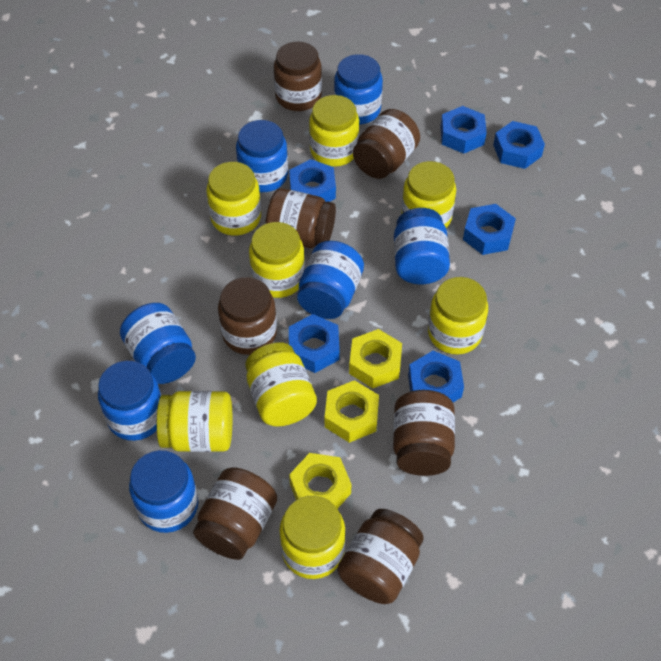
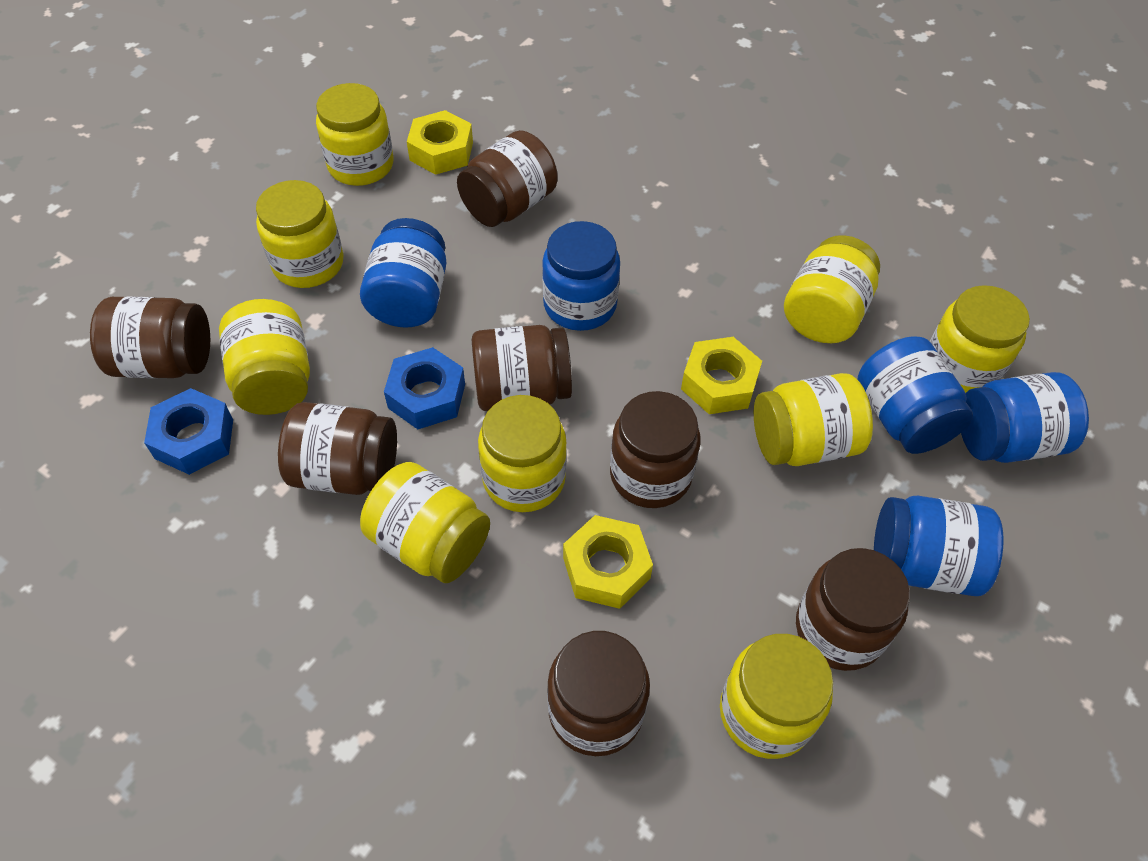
blue jar: [98,361,161,441] [120,303,196,384] [129,450,199,533] [236,120,288,192] [297,241,364,319] [334,54,383,124] [394,208,450,284] = 7 -> [360,218,446,328] [542,221,620,331] [858,336,973,454] [874,496,1004,596] [961,372,1089,463] = 5
blue nut: [289,159,336,202] [289,314,340,373] [408,351,464,402] [441,106,487,154] [463,204,516,255] [493,121,545,169] = 6 -> [144,388,233,475] [384,347,465,429] = 2
yellow jar: [157,391,232,452] [206,162,261,236] [245,342,317,427] [249,222,305,298] [280,496,346,579] [309,95,359,167] [401,161,456,228] [428,277,488,355] = 8 -> [219,299,310,415] [256,180,344,288] [316,83,394,186] [360,462,490,583] [478,395,567,512] [720,634,833,759] [754,373,873,466] [784,235,880,343] [930,285,1030,393] = 9

